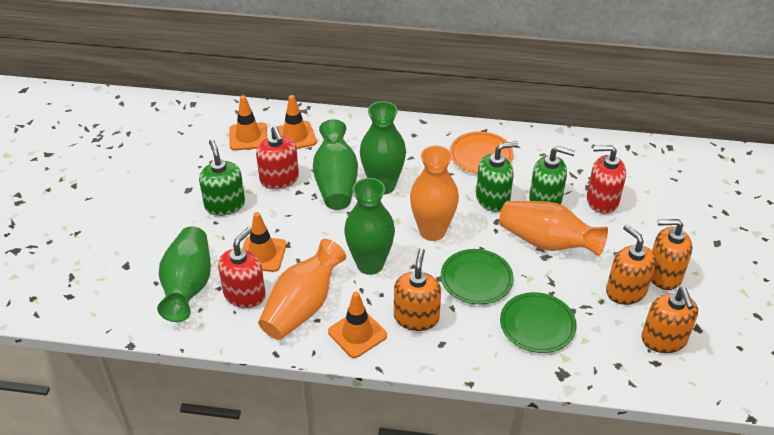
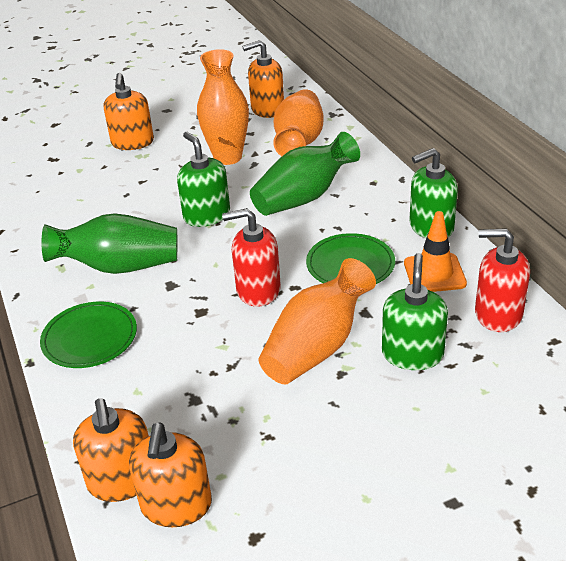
green vase: [157,226,211,322] [313,119,358,210] [344,178,395,275] [360,101,406,194] = 4 -> [42,213,177,274] [250,132,360,216] = 2
orange plate: [450,131,513,174] = 1 -> none = 0
orange traffic cone: [229,95,267,150] [242,212,286,272] [277,95,317,149] [328,292,387,358] = 4 -> [404,211,467,292] = 1
red soap dispenser: [218,228,266,308] [256,126,299,189] [587,145,626,214] = 3 -> [222,208,281,307] [475,228,530,332] = 2

